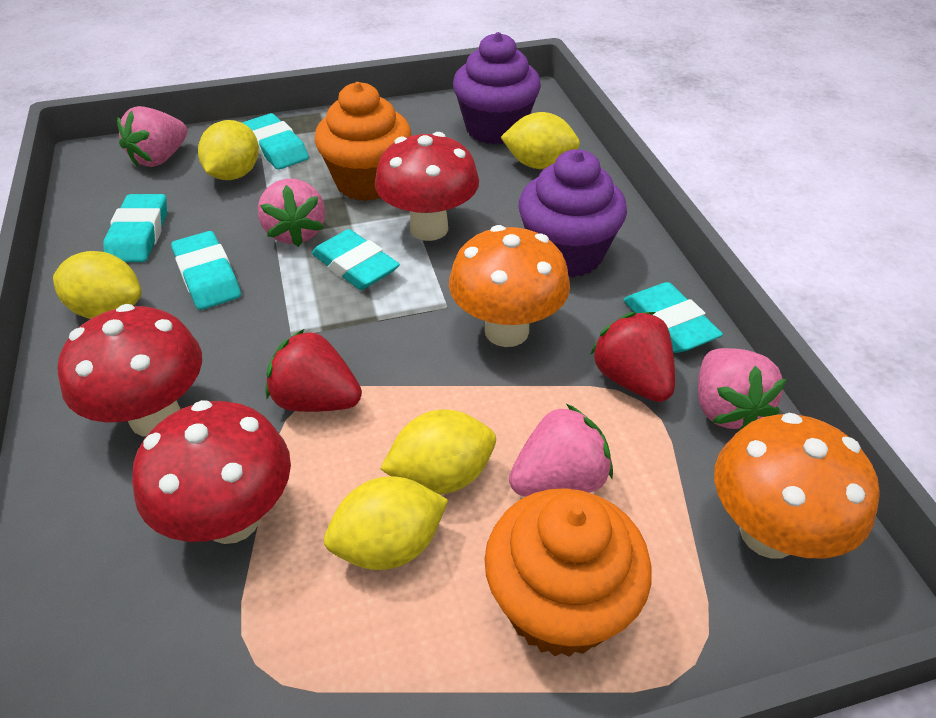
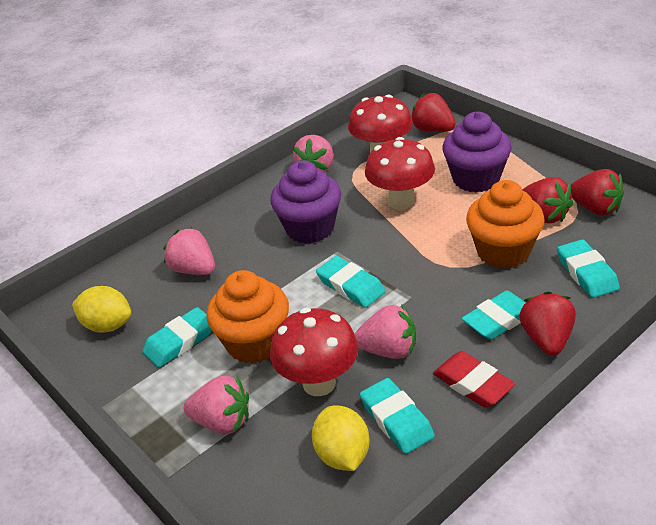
orange mushroom: [449,225,570,347] [714,413,880,559] = 2 -> none = 0
red eraser: none = 0 -> [433,351,515,407] = 1
red strawberry: [266,329,362,412] [590,312,675,402] = 2 -> [411,93,456,132] [520,291,576,356] [523,177,573,223] [571,169,624,216] = 4
yellow lemon: [53,251,141,319] [198,120,259,180] [324,476,448,570] [380,409,496,494] [501,112,580,169] = 5 -> [72,286,132,333] [312,406,369,471] = 2

